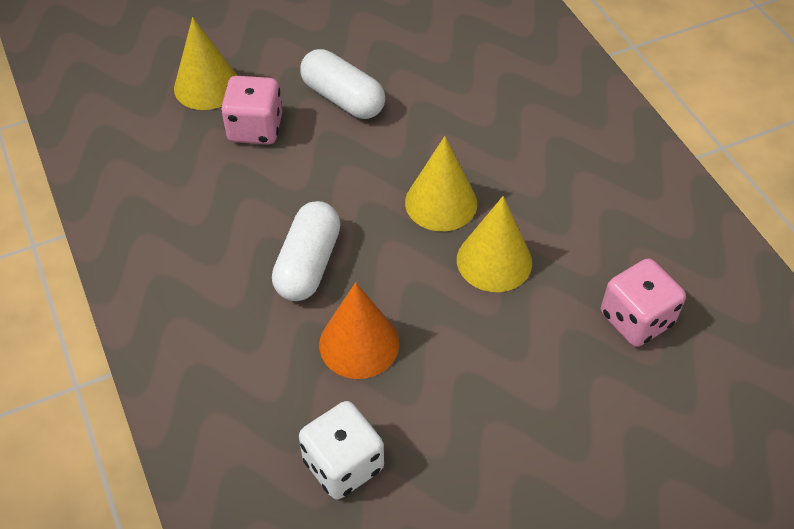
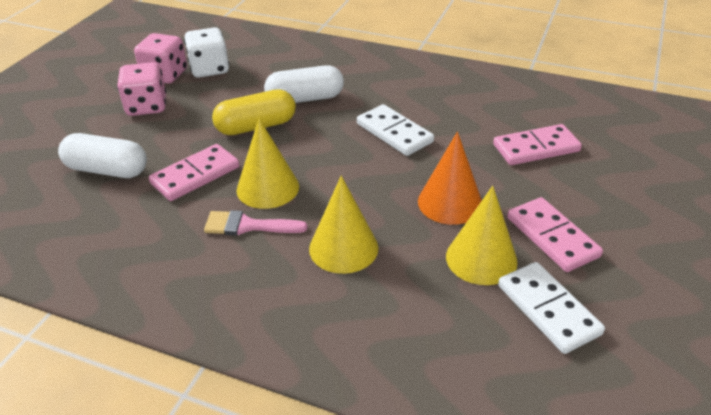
pink brush: none = 0 -> [204,210,308,236] = 1
pink domino: none = 0 -> [149,144,239,201] [493,124,582,165] [507,197,603,272] = 3
white domino: none = 0 -> [357,104,434,156] [498,262,605,354] = 2
yellow capsule: none = 0 -> [212,89,296,135] = 1

